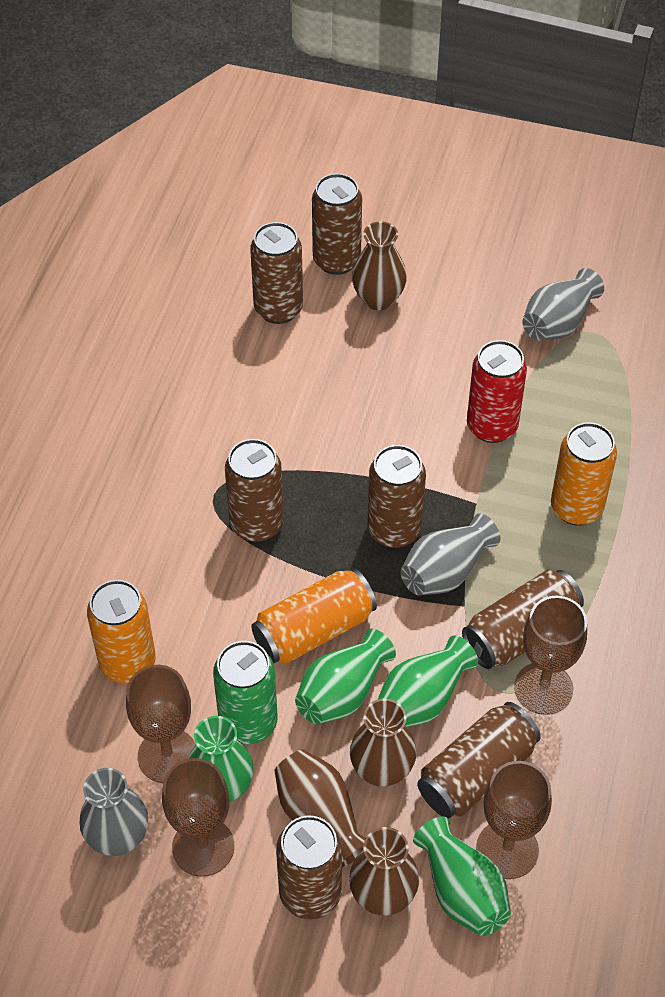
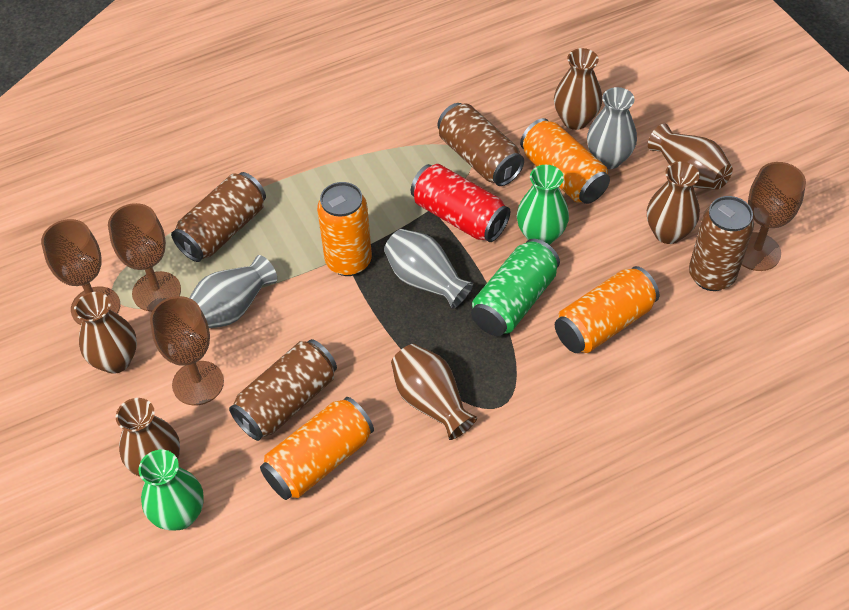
brown can: [225,439,284,542] [250,222,303,324] [276,815,342,919] [312,173,362,275] [368,445,426,548] [417,702,541,818] [462,570,584,669] = 7 -> [171,172,266,262] [229,339,337,441] [437,103,524,186] [689,196,754,291] = 4
brown vase: [274,749,366,868] [349,827,419,915] [350,698,416,787] [352,221,407,311] = 4 -> [74,292,137,374] [116,398,180,476] [391,344,477,440] [554,48,602,130] [647,162,700,244] [648,123,733,190] = 6
green vase: [188,716,254,802] [295,629,396,724] [377,636,478,727] [413,816,511,936] = 4 -> [139,450,204,531] [517,165,569,245] = 2
orange can: [87,580,156,683] [251,568,377,664] [551,422,617,526] = 3 -> [260,397,374,500] [317,182,372,276] [520,118,610,204] [555,266,659,353] = 4

